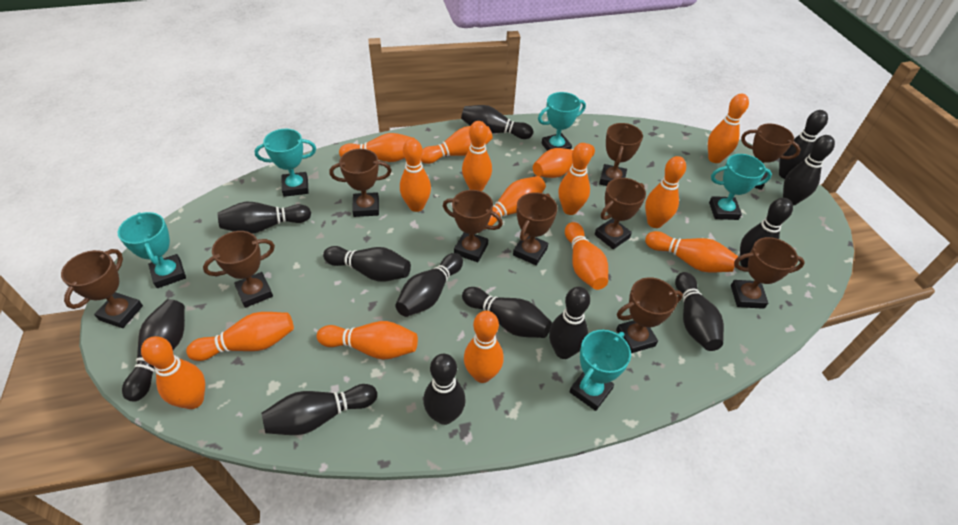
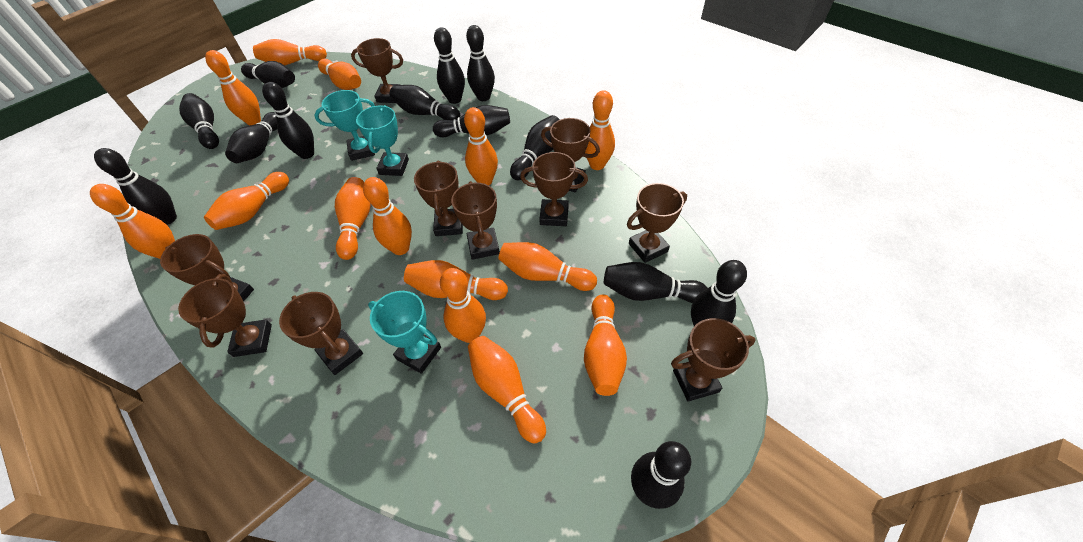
orange bowling pin: [141,336,205,409] [186,312,294,361] [317,321,418,360] [339,133,415,162] [400,139,431,212] [421,126,493,164] [462,121,492,191] [464,311,504,383] [485,176,546,229] [533,144,595,178] [558,143,592,215] [565,222,608,290] [645,156,686,228] [645,231,738,272] [708,94,749,163] = 15 -> [90,184,175,259] [204,172,289,230] [205,50,261,125] [253,39,327,66] [318,59,361,90] [335,177,371,260] [363,177,412,255] [404,260,508,300] [440,268,486,343] [464,107,498,185] [468,336,546,444] [498,242,597,291] [584,294,627,396] [585,90,615,170] = 14
turquoise trophy: [118,212,186,288] [255,129,316,197] [538,92,586,151] [570,330,631,411] [709,154,772,220] = 5 -> [314,90,375,161] [356,105,409,176] [368,291,441,374] = 3

